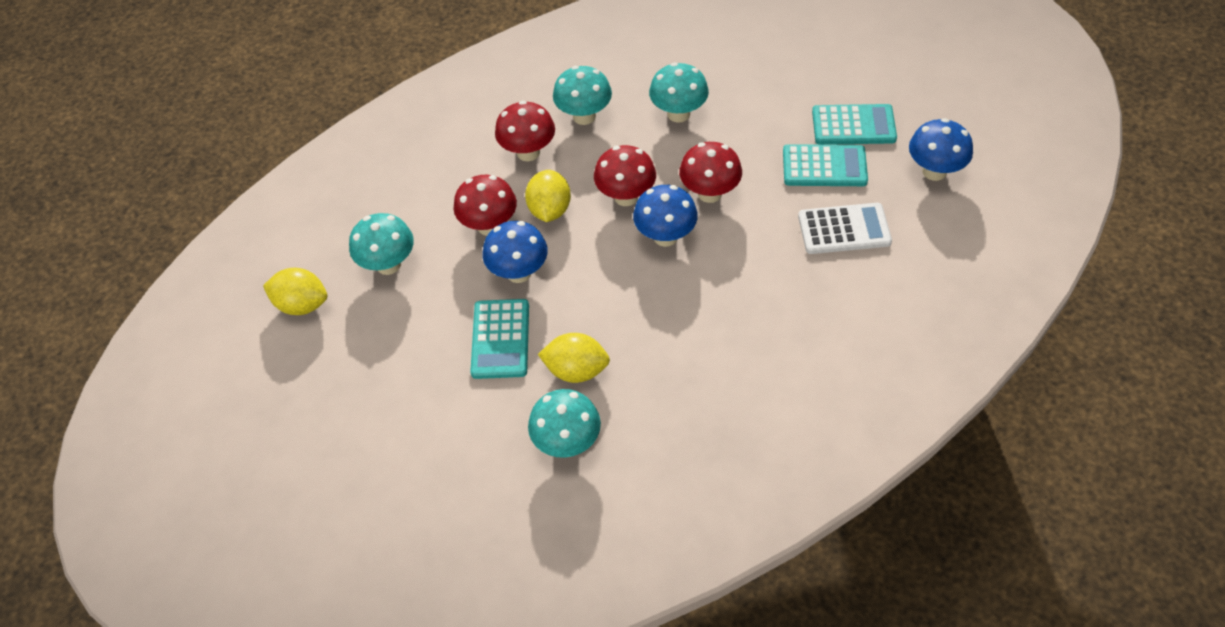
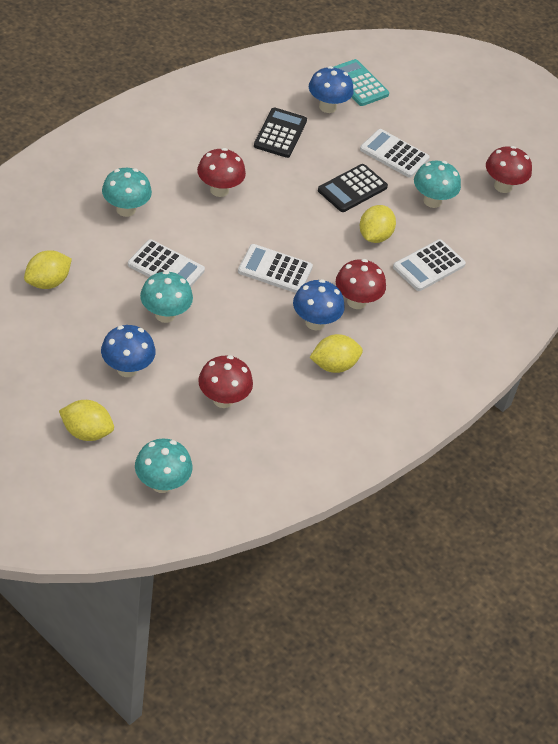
black calculator: none = 0 -> [254,107,307,158] [318,164,388,212] = 2
turquoise calculator: [470,299,529,379] [783,144,868,186] [812,104,897,145] = 3 -> [333,59,389,106] = 1
white calculator: [798,203,892,254] = 1 -> [128,239,205,287] [238,244,313,293] [360,129,430,178] [393,239,466,291] = 4
yellow lemon: [263,268,327,315] [525,170,571,222] [538,333,610,383] = 3 -> [24,250,72,289] [59,400,114,441] [309,334,363,373] [360,205,396,243] = 4

